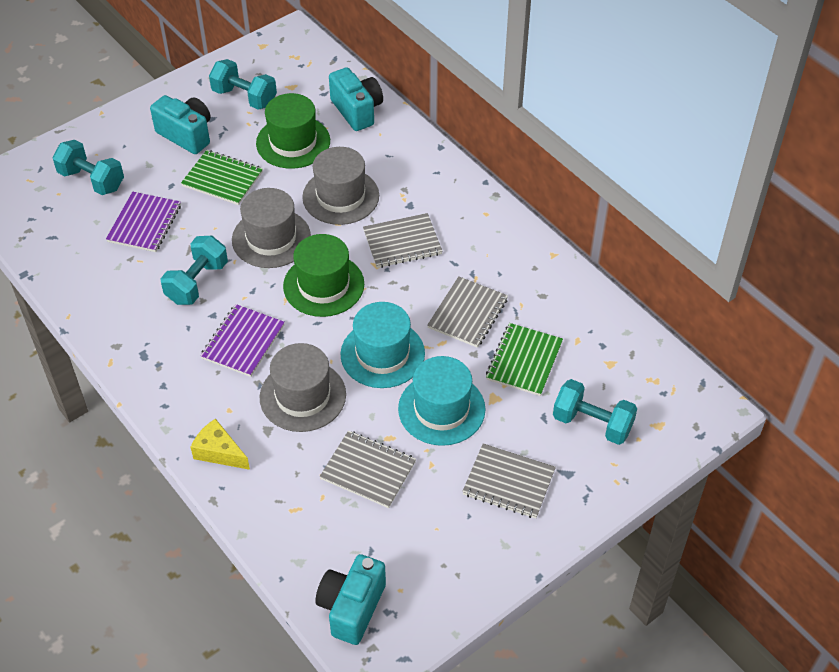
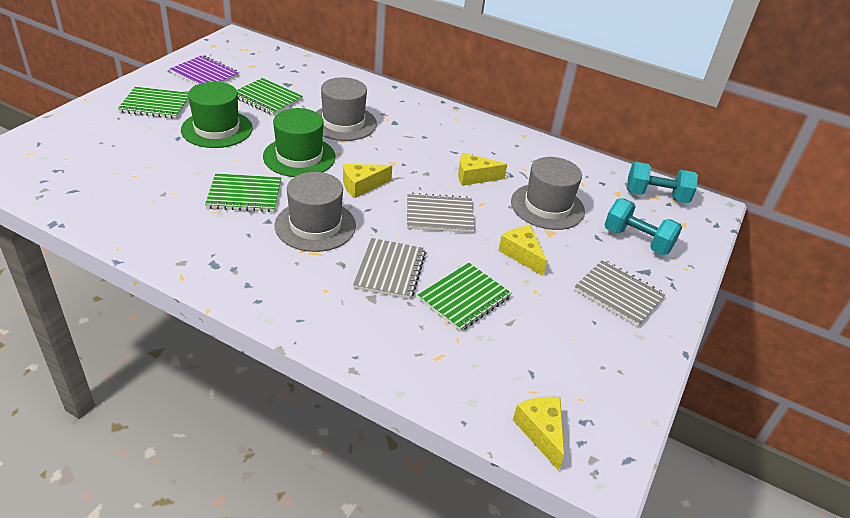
green notebook: [181,150,263,205] [486,323,563,396] = 2 -> [118,87,189,119] [205,174,281,212] [237,78,303,115] [418,263,512,331] = 4
grey notebook: [320,430,416,508] [363,213,442,268] [427,276,508,348] [462,443,556,518] = 4 -> [353,238,426,299] [407,193,475,233] [574,260,666,327] = 3
purple notebook: [106,192,181,252] [200,304,285,377] = 2 -> [170,55,239,85] = 1
turquoise camera: [150,95,211,154] [316,554,386,645] [329,67,383,131] = 3 -> none = 0
turquoise dumbbell: [52,140,124,195] [160,236,228,305] [209,59,277,110] [553,379,637,445] = 4 -> [604,198,682,255] [627,162,698,203] = 2
turquoise hat: [340,302,425,388] [398,356,485,446] = 2 -> none = 0
yellow cheese: [191,418,250,470] = 1 -> [343,164,392,198] [458,153,507,186] [498,226,547,276] [513,397,564,471] = 4

